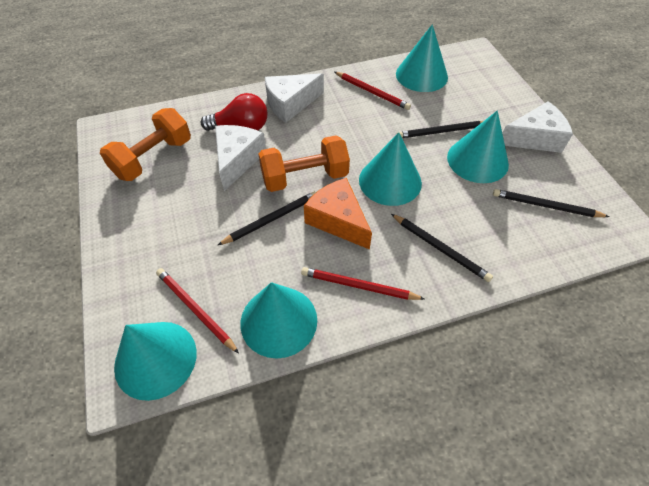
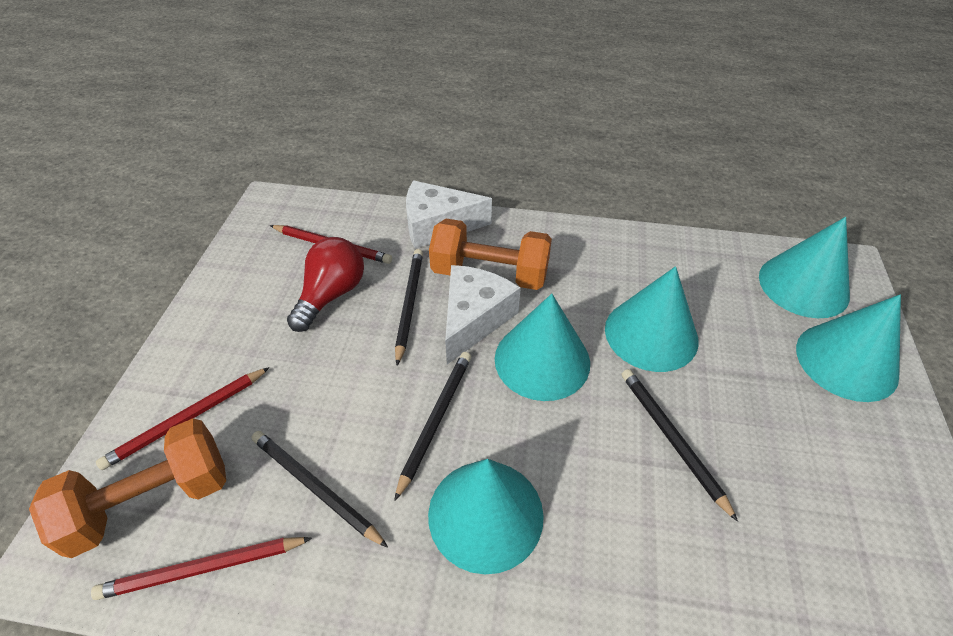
orange cheese: [304,178,372,250] = 1 -> none = 0
white cheese: [215,125,266,191] [265,73,324,123] [502,101,573,153] = 3 -> [406,180,492,249] [445,265,521,364] = 2

